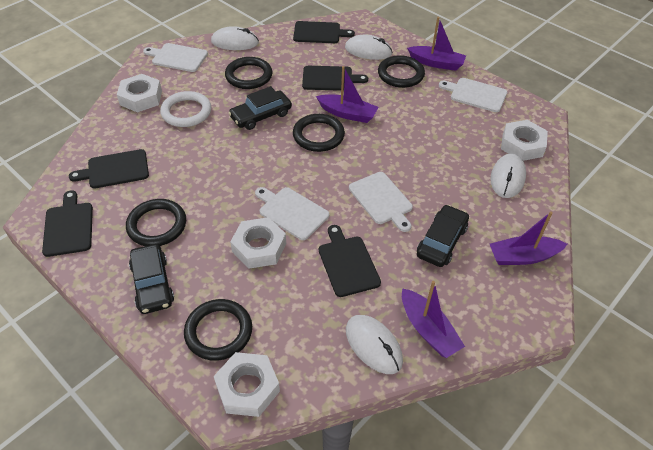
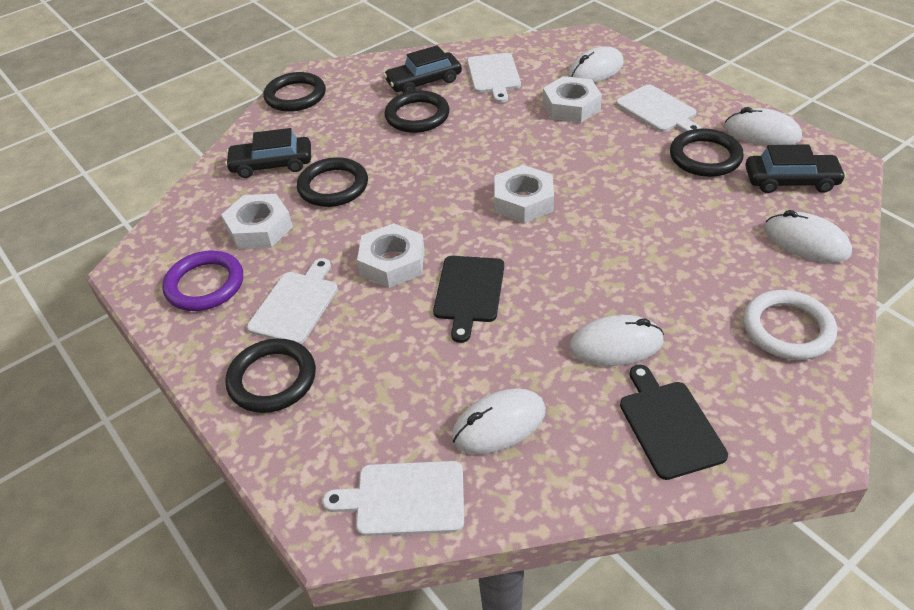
black cutting board: [42,190,93,257] [69,149,149,188] [293,21,355,43] [302,66,368,91] [319,225,381,297] = 5 -> [433,256,504,343] [620,364,728,480] = 2
purple boat: [316,66,378,123] [402,281,465,358] [407,17,466,71] [490,211,567,265] = 4 -> none = 0
purple ring: none = 0 -> [162,250,243,311] = 1
white mouse: [211,26,259,50] [345,35,393,60] [346,315,403,374] [491,153,526,198] = 4 -> [452,388,546,454] [568,46,624,83] [569,315,664,366] [725,107,802,146] [764,210,852,263] = 5

